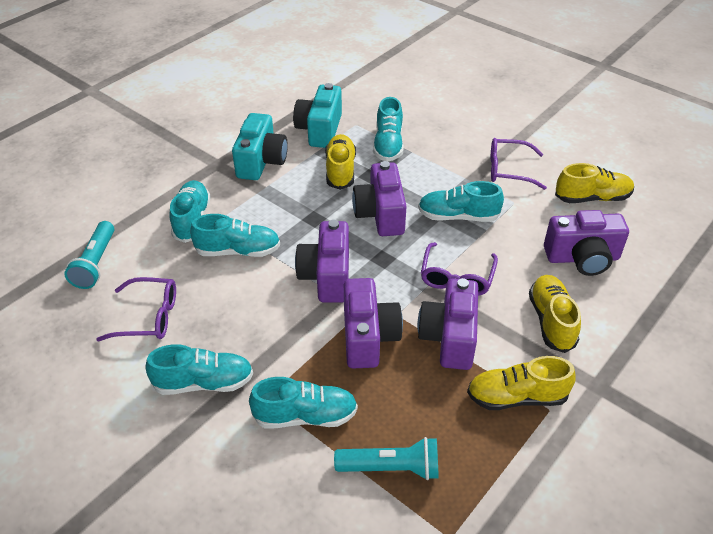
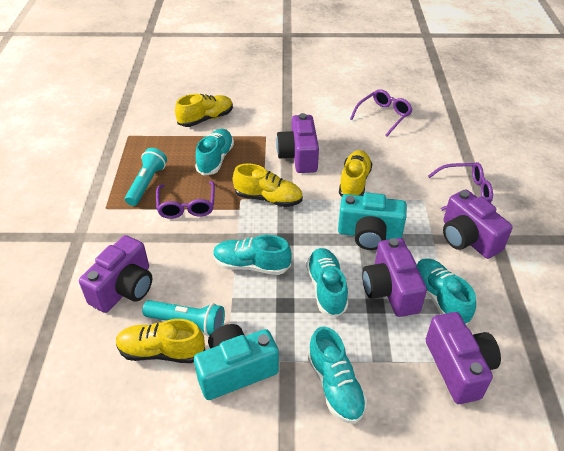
turquoise shoe: [145,344,253,395] [170,180,211,243] [190,214,280,257] [249,377,358,429] [373,97,404,162] [418,181,504,222] = 6 -> [195,129,234,176] [213,235,292,275] [306,248,348,317] [307,326,367,424] [417,258,476,326] = 5

